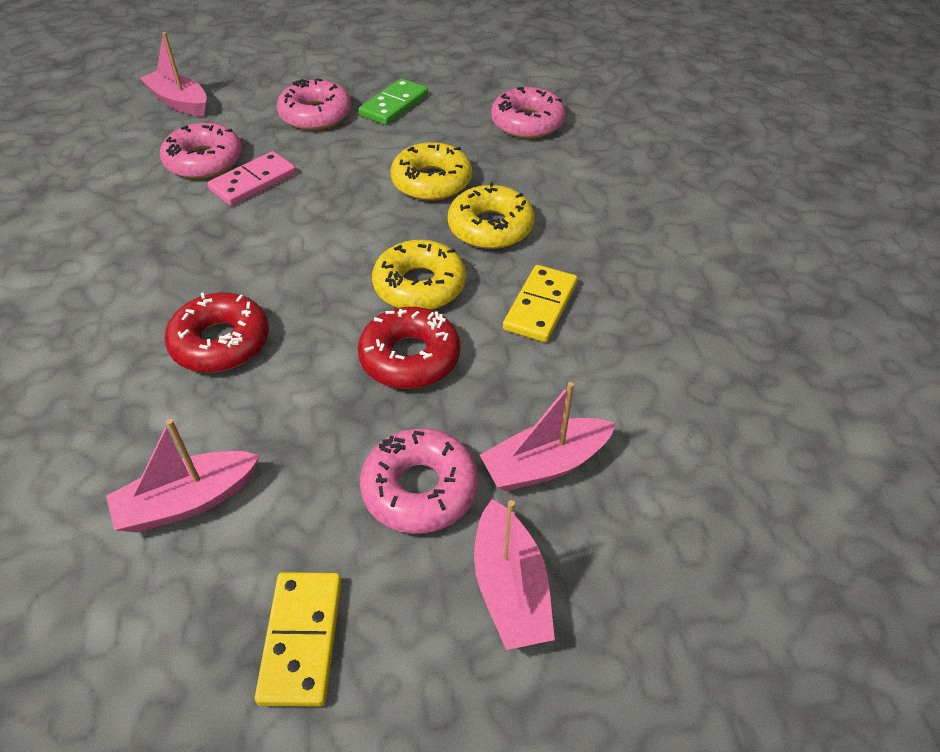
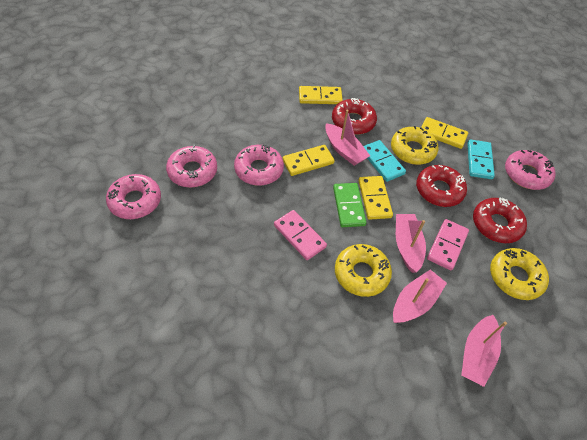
pink domino: [207,151,296,206] = 1 -> [274,210,327,260] [427,219,469,271] = 2
red donut: [165,292,269,372] [358,307,460,389] = 2 -> [332,98,377,135] [416,165,467,207] [473,198,527,243] = 3
turquoise domino: none = 0 -> [363,140,406,182] [467,139,495,179] = 2
yellow domino: [255,572,342,707] [503,265,578,342] = 2 -> [282,145,335,176] [299,86,343,104] [358,176,393,220] [421,117,468,149] = 4

